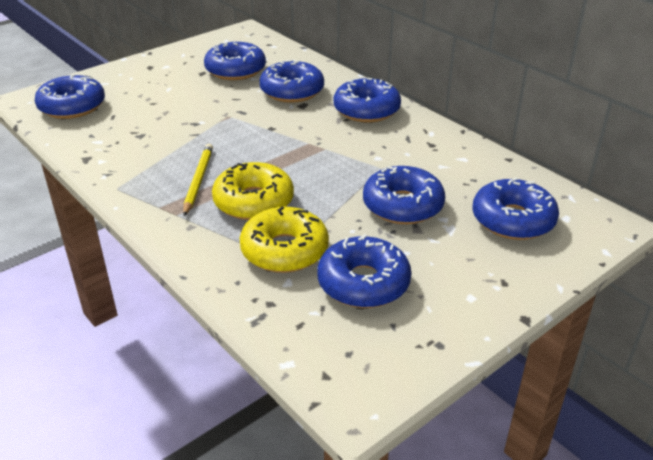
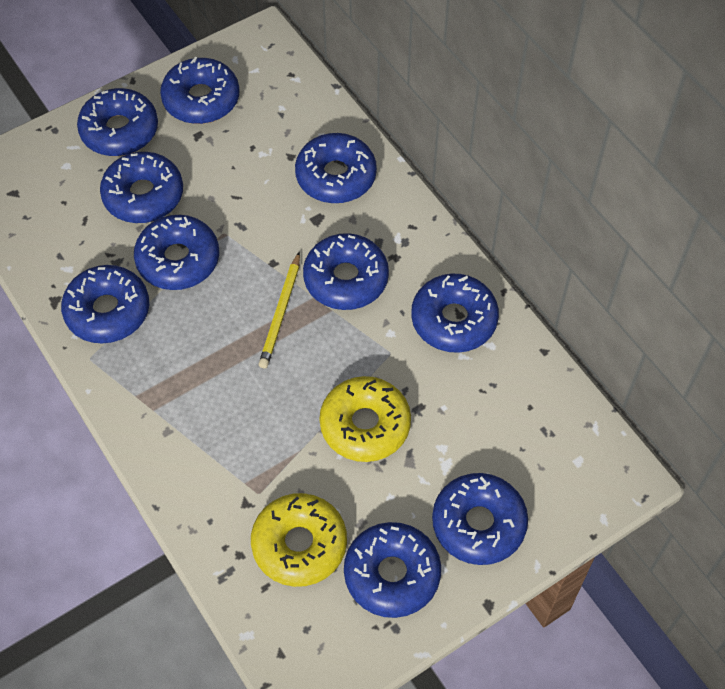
blue donut: [35,74,105,119] [204,42,266,80] [260,59,324,103] [317,234,412,308] [334,78,401,122] [363,166,445,224] [472,178,559,240] = 7 -> [61,265,149,344] [77,88,158,156] [100,152,183,223] [134,215,219,290] [160,57,239,124] [295,133,377,203] [303,233,389,310] [344,522,441,618] [411,273,499,353] [432,473,528,565] = 10

